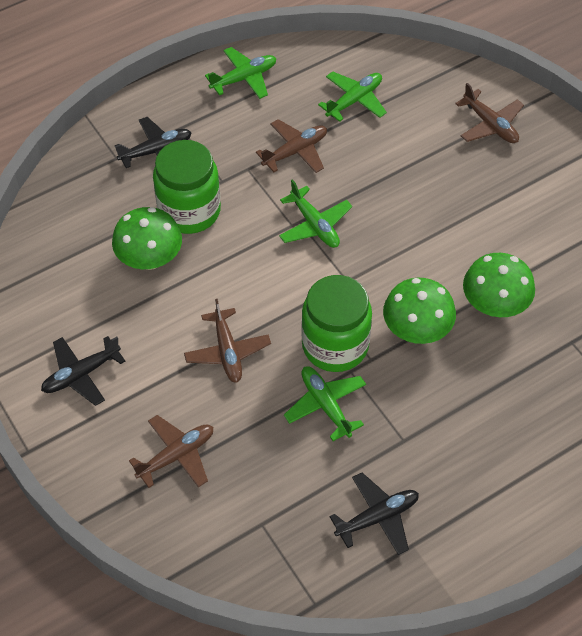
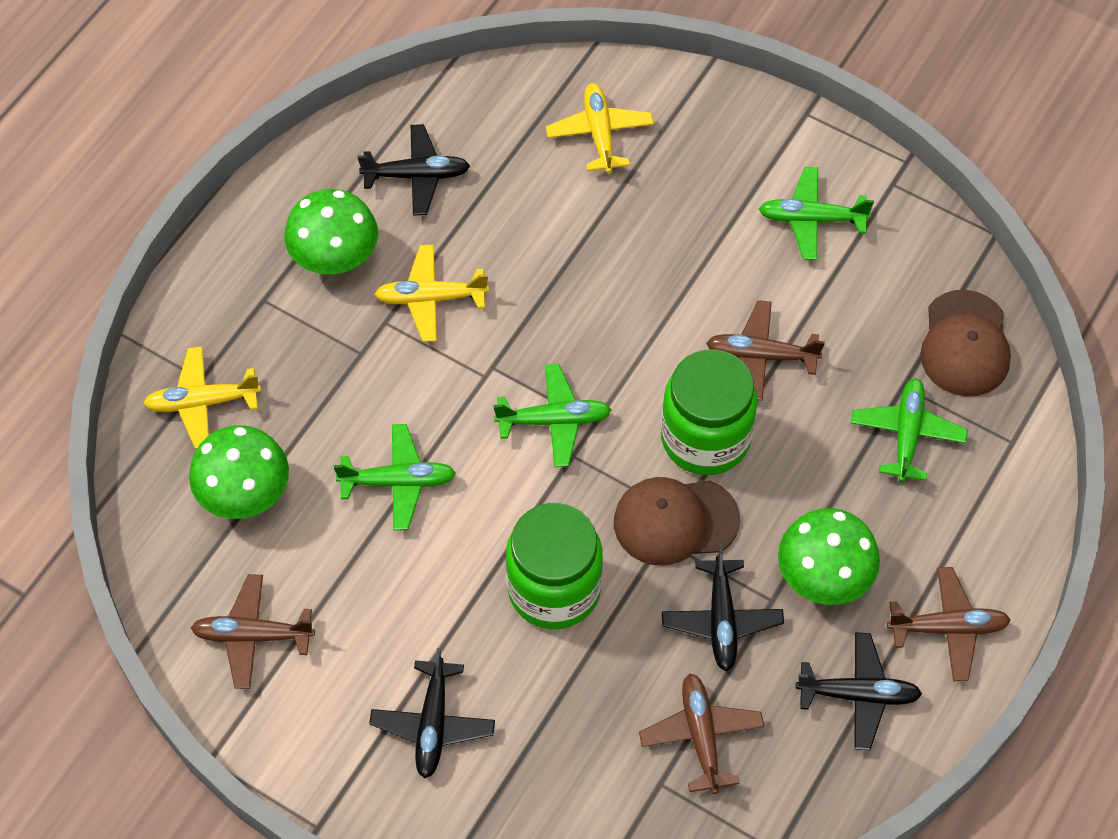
black plane: [41,336,125,406] [115,117,192,168] [330,473,419,555] = 3 -> [357,124,470,216] [369,648,495,778] [662,545,784,671] [796,632,922,751] = 4
brown cap: none = 0 -> [614,477,740,565] [920,290,1011,396] = 2
yellow plane: none = 0 -> [143,346,261,449] [375,245,489,342] [546,83,654,173] = 3

